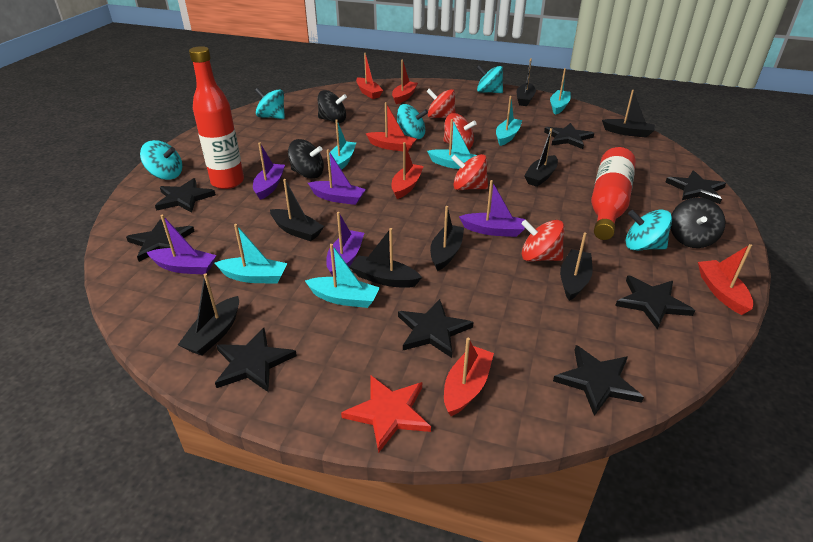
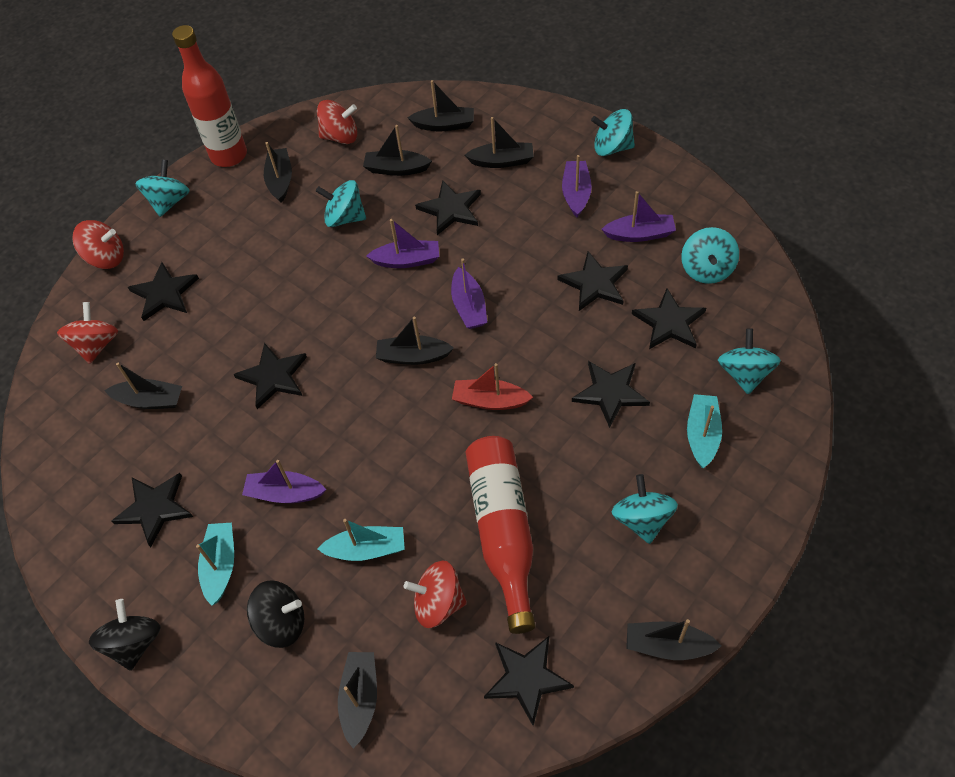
black spinning top: [288,139,324,179] [317,90,347,123] [670,198,726,248] = 3 -> [89,599,161,671] [247,580,304,648] = 2
red boat: [356,53,383,99] [366,102,416,151] [392,59,418,104] [392,142,424,199] [444,338,494,416] [698,244,754,315] = 6 -> [452,363,533,410] = 1
red star: [341,375,431,453] = 1 -> none = 0
turquoise boat: [215,224,288,284] [305,244,380,308] [329,120,356,170] [427,119,477,169] [496,96,522,146] [550,68,571,115] = 6 -> [196,523,234,606] [318,519,405,561] [687,394,722,468] = 3
turquoise spinning top: [140,140,182,180] [255,88,285,119] [397,104,428,139] [477,65,503,93] [625,209,672,251] = 5 -> [135,160,190,217] [316,180,366,227] [591,109,635,156] [612,474,678,544] [681,227,739,284] [718,329,781,394] = 6

